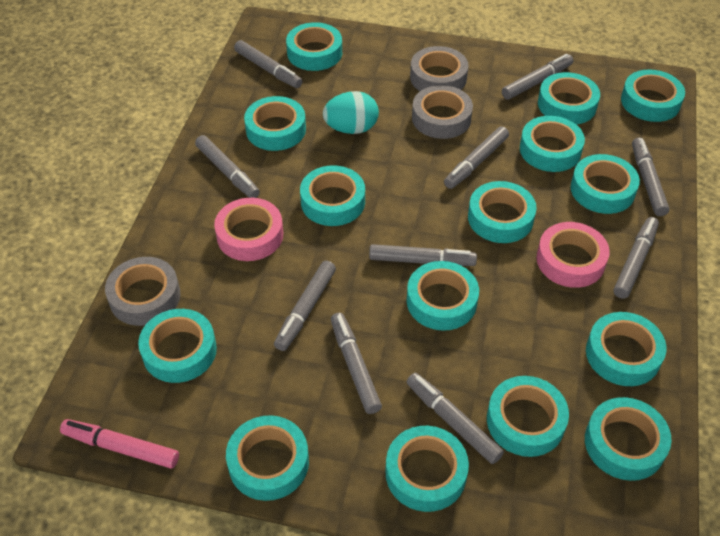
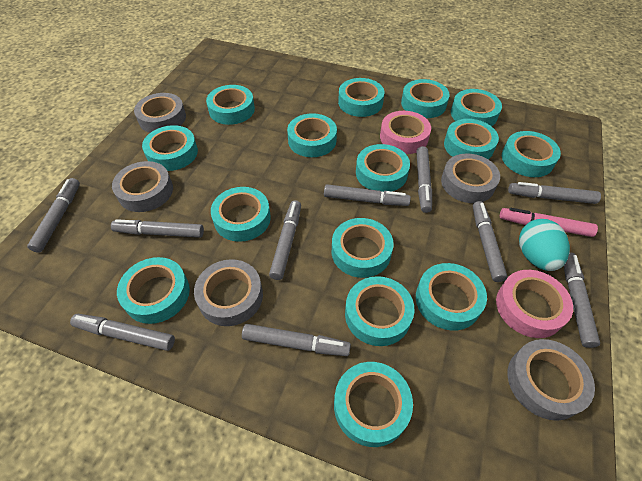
grey tape: [105,257,181,326] [410,46,469,91] [412,85,473,139] = 3 -> [112,161,173,212] [134,93,186,133] [194,259,263,326] [441,154,500,203] [507,339,595,421] = 5

